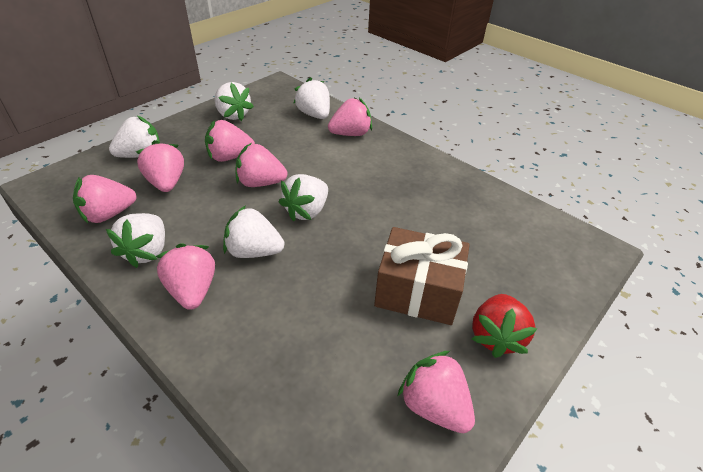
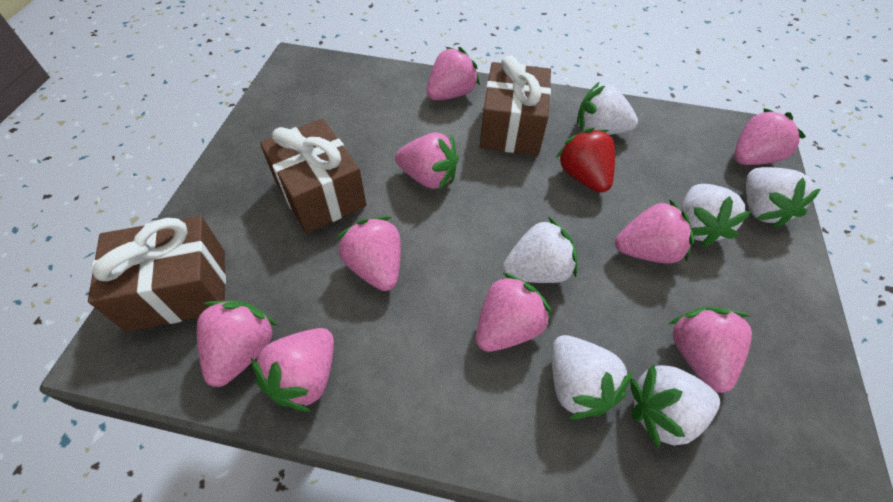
brown gift: [374,227,469,325] = 1 -> [88,216,226,332] [260,118,366,233] [480,55,551,155] = 3
pink strawberry: [73,175,136,223] [136,140,184,192] [156,243,215,310] [205,120,255,162] [235,143,287,187] [328,98,372,136] [397,351,475,433] = 7 -> [197,301,278,387] [251,328,334,412] [336,216,401,291] [395,132,459,190] [427,47,480,100] [476,272,552,352] [615,199,694,263] [669,307,752,393] [734,108,806,165] = 9

